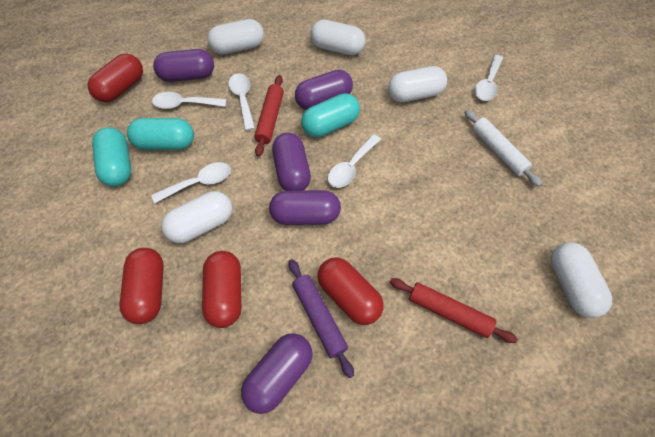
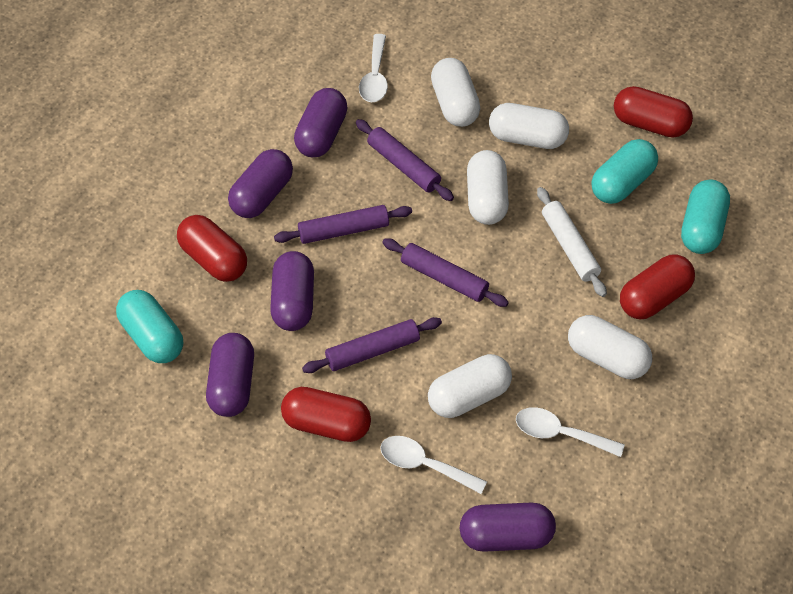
purple rolling pin: [288,259,354,378] = 1 -> [274,205,412,244] [302,317,442,373] [356,119,454,201] [383,238,509,307] = 4
red rolling pin: [254,75,284,157] [390,278,518,343] = 2 -> none = 0
white spoon: [151,162,231,203] [152,92,226,109] [228,73,255,131] [328,134,381,188] [475,55,503,101] = 5 -> [359,34,388,102] [380,436,487,494] [516,407,625,457] = 3

